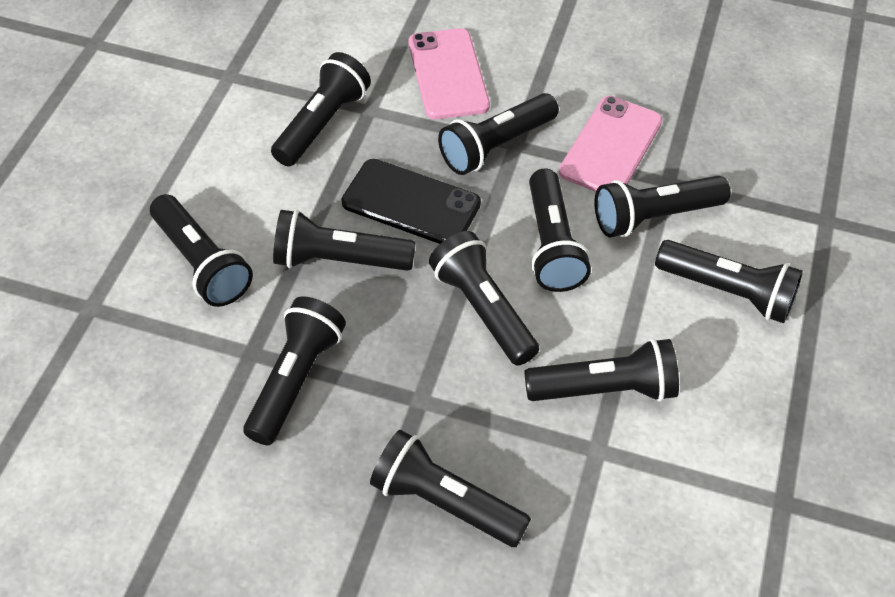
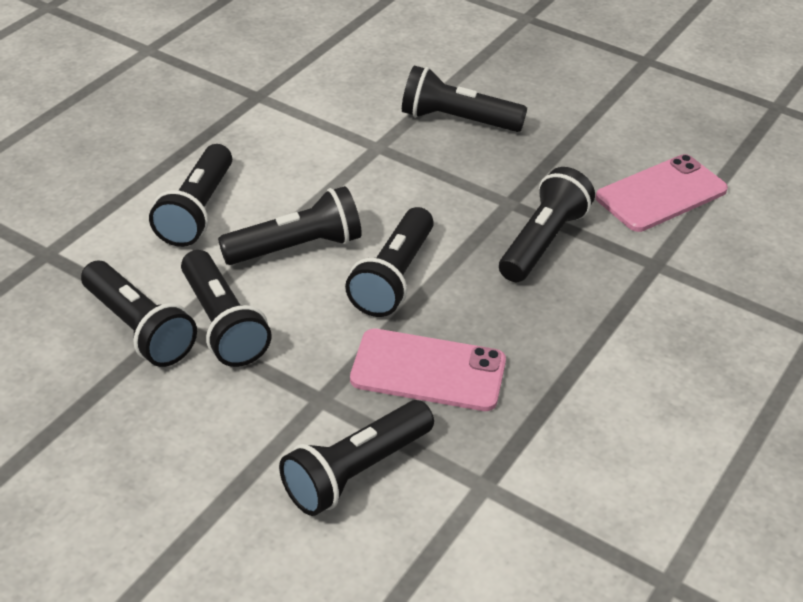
black flashlight: [150,194,253,307] [243,297,346,445] [271,52,371,166] [273,209,416,271] [370,430,531,547] [429,231,539,366] [438,93,559,175] [524,338,679,402] [529,169,591,292] [594,176,731,238] [655,240,803,323] = 11 -> [81,261,197,367] [149,144,232,247] [181,250,271,367] [218,186,362,265] [279,400,434,516] [345,207,434,317] [402,66,527,132] [499,167,595,282] = 8
black phone: [341,159,481,244] = 1 -> none = 0

